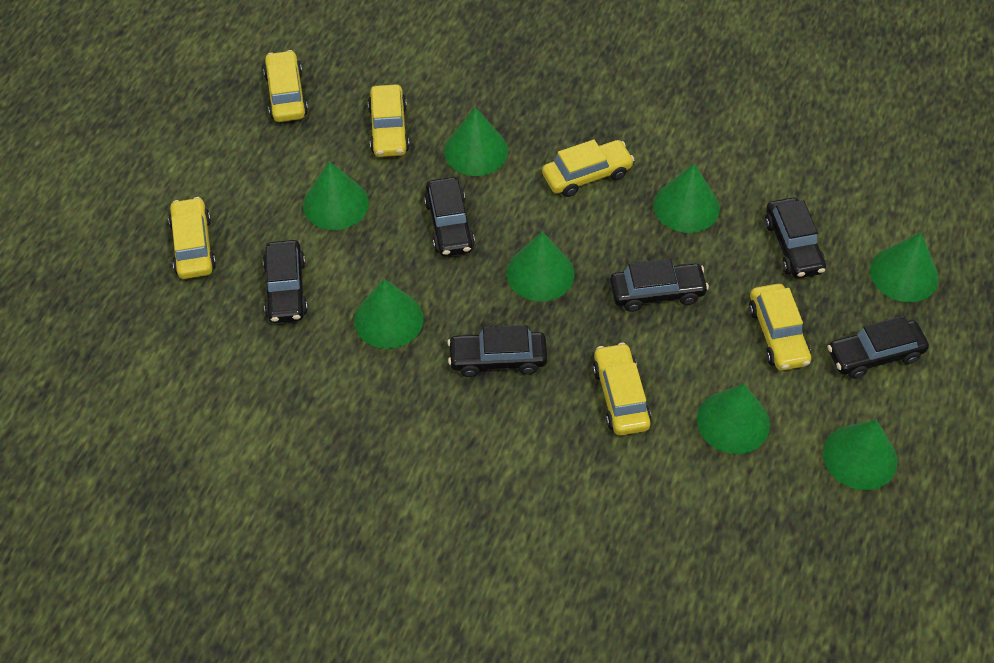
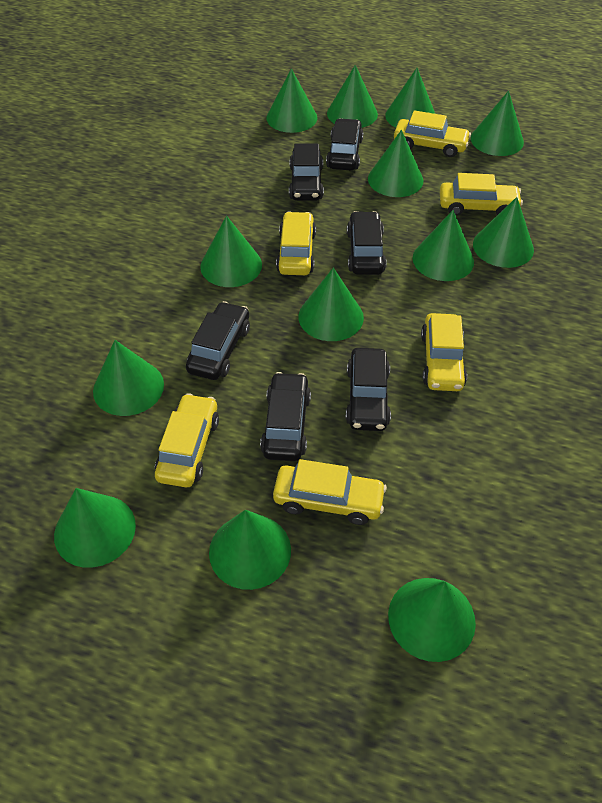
green cone: [303,161,369,230] [354,279,424,349] [444,107,508,176] [507,232,574,301] [653,164,720,233] [697,384,770,454] [823,420,898,490] [870,233,939,302] = 8 -> [54,488,136,568] [93,340,164,416] [200,216,262,287] [209,510,291,590] [266,69,317,133] [299,268,364,341] [327,65,378,128] [368,130,423,197] [385,68,435,128] [388,578,476,662] [412,210,474,281] [471,91,524,156] [473,197,534,268] = 13

